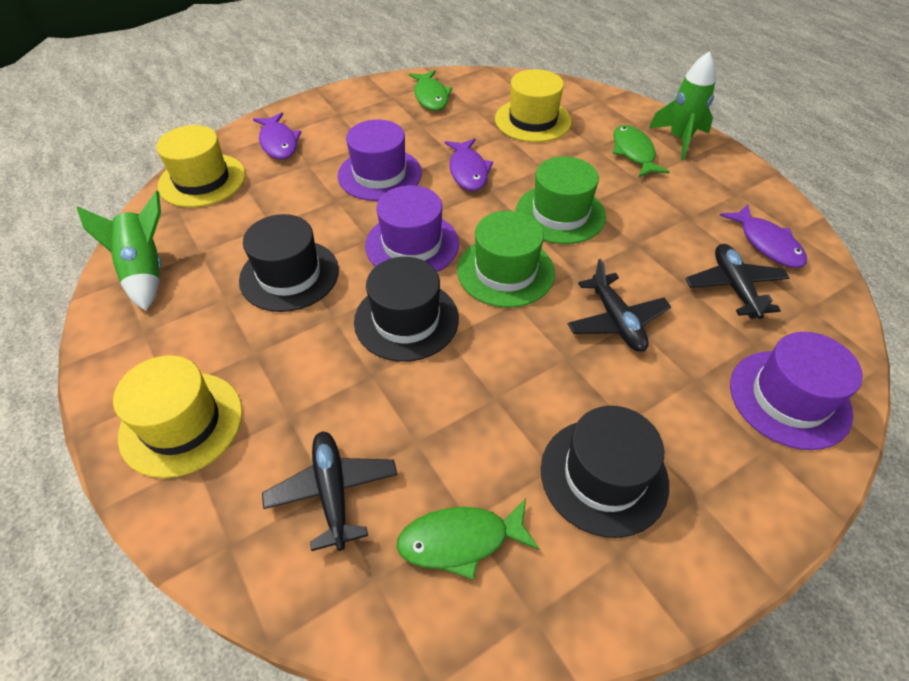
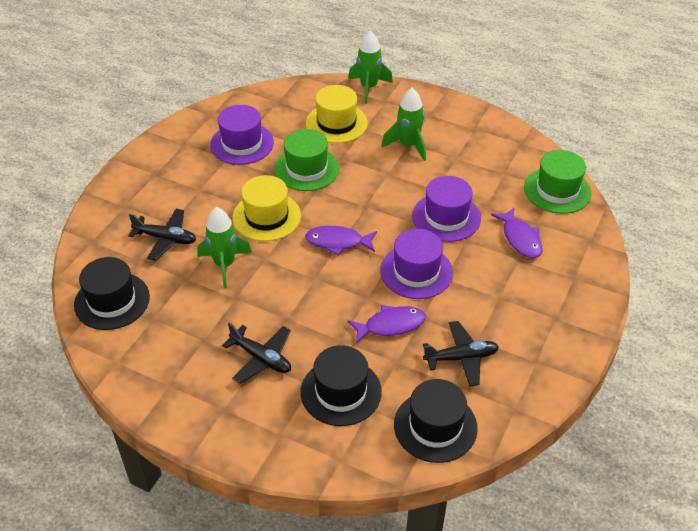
green fish: [396,499,539,580] [409,70,452,111] [613,125,670,178] = 3 -> none = 0
green rocket: [77,191,161,311] [649,51,716,160] = 2 -> [197,207,252,288] [348,31,393,104] [381,88,426,161] = 3
yellow hat: [113,355,242,478] [156,125,245,207] [495,69,572,142] = 3 -> [232,175,301,241] [306,85,368,143] = 2

